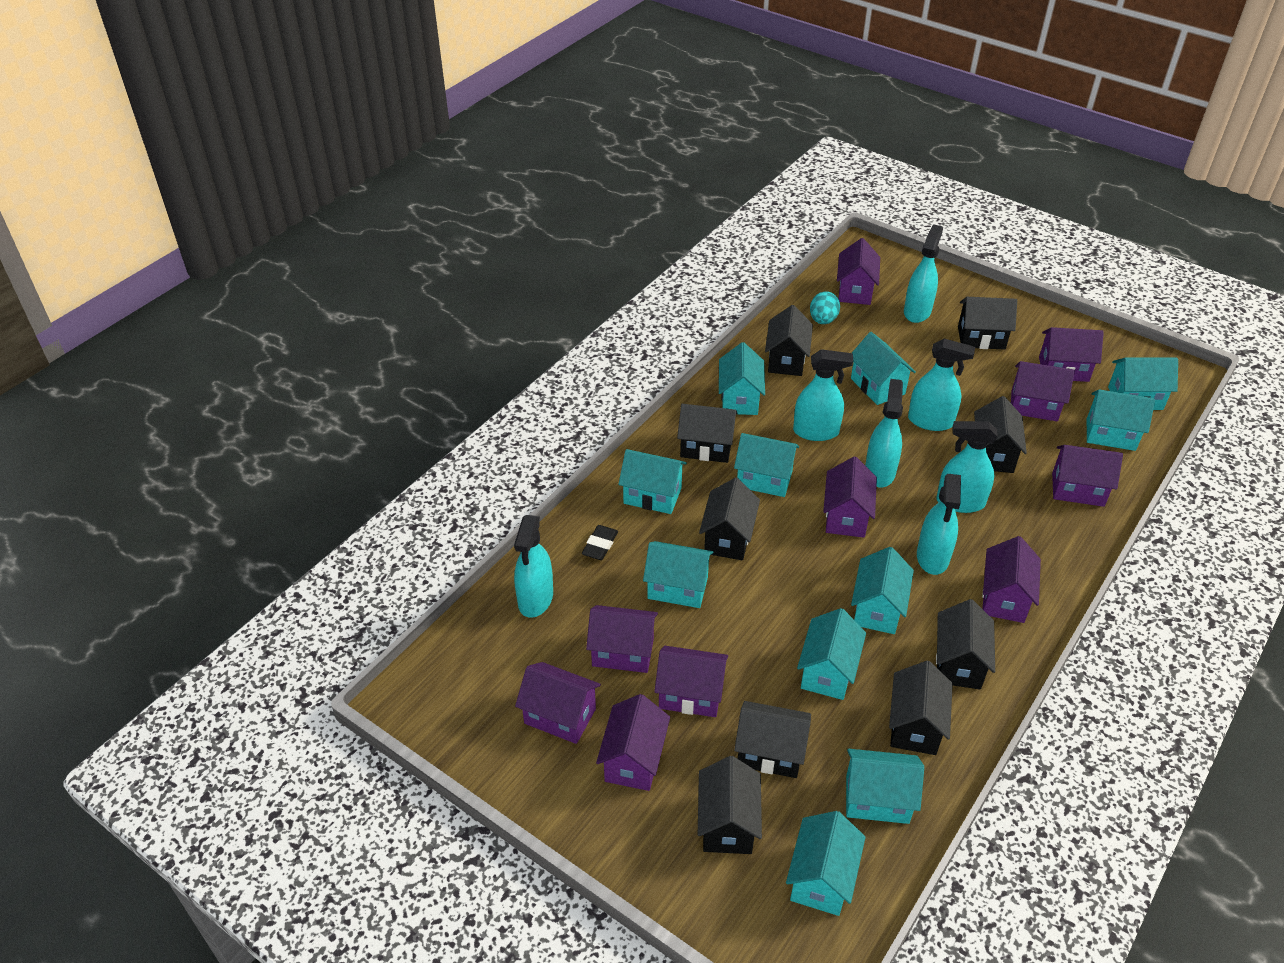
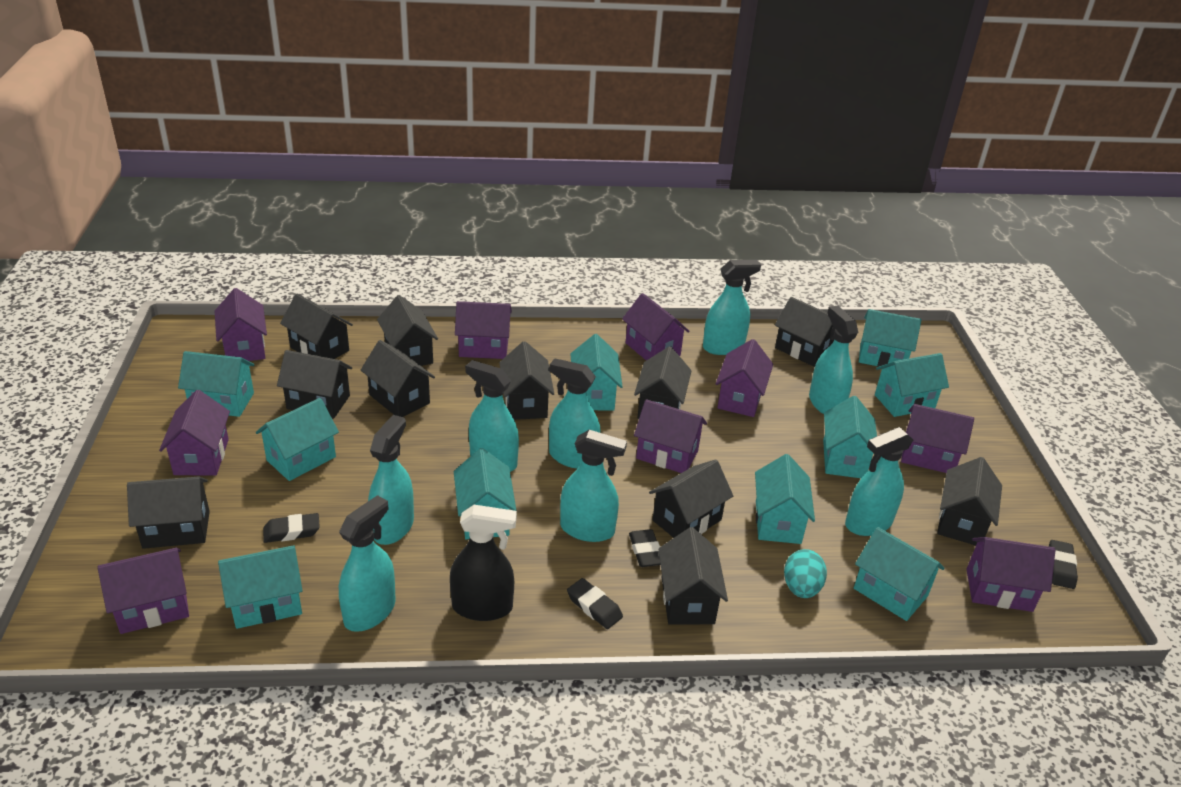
black eraser: [582,525,618,560] = 1 -> [263,513,320,543] [567,578,623,629] [629,529,661,567] [1049,540,1078,589] = 4
black house: [677,404,737,463] [698,756,762,854] [699,478,760,560] [734,701,811,778] [765,305,813,376] [889,661,953,755] [936,599,995,690] [958,297,1017,350] [974,396,1027,473] = 9 -> [127,476,210,549] [277,350,352,418] [280,294,353,359] [361,340,435,417] [377,295,438,366] [499,341,554,420] [634,346,692,419] [649,459,733,538] [658,527,728,625] [775,297,834,367] [937,457,1002,546] = 11
black spray bottle: none = 0 -> [450,505,517,621] = 1
purple house: [515,662,601,744] [586,605,658,673] [596,694,670,791] [654,646,728,717] [823,457,877,538] [837,238,880,305] [982,536,1041,623] [1011,361,1075,421] [1039,327,1104,382] [1052,445,1123,507] = 10 -> [98,548,189,634] [159,390,230,475] [214,288,267,361] [455,301,512,359] [622,293,690,361] [634,399,707,473] [716,339,773,417] [901,404,974,473] [966,537,1055,612] = 9
turquoise house: [618,449,687,514] [643,541,714,608] [719,342,765,415] [734,433,799,497] [786,811,866,916] [797,608,866,700] [846,749,924,824] [851,332,916,405] [851,547,914,634] [1087,389,1155,451] [1108,357,1178,410] = 11 -> [178,351,254,417] [218,545,303,629] [256,398,339,481] [454,448,517,539] [571,334,623,411] [755,454,815,544] [823,396,877,478] [854,527,945,621] [859,309,921,367] [875,353,949,417] = 10
turquoise spray bottle: [514,515,553,618] [793,349,853,441] [865,379,903,487] [904,224,943,323] [908,339,975,431] [917,474,961,575] [936,421,998,513] = 7 -> [339,495,396,632] [368,415,414,545] [465,360,519,472] [549,359,601,469] [560,430,627,542] [703,260,761,355] [809,306,858,414] [845,427,913,536] = 8

